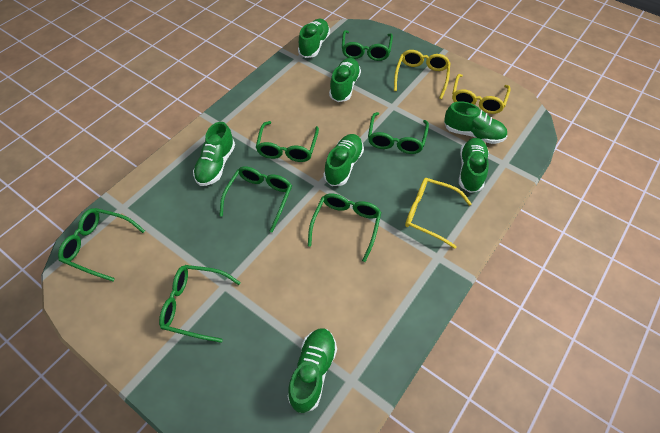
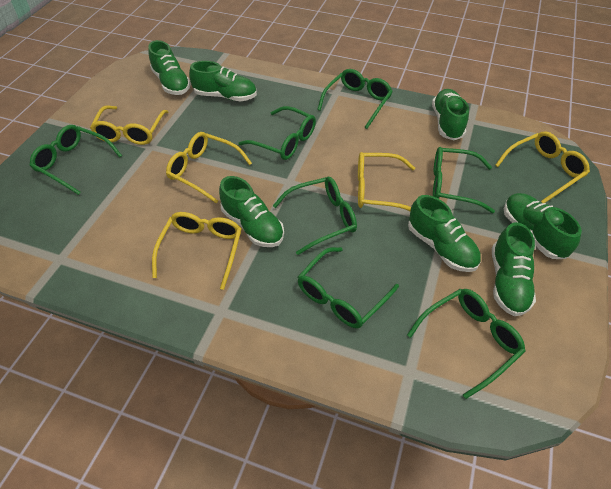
yellow glasses: [394,50,450,99] [405,178,472,249] [452,74,511,114] = 3 -> [90,106,168,145] [152,212,242,290] [166,132,252,203] [358,152,415,211] [495,131,590,203] = 5

